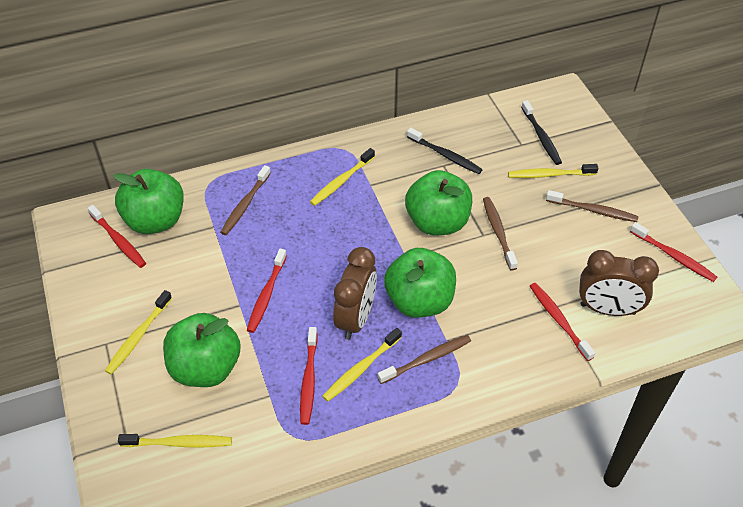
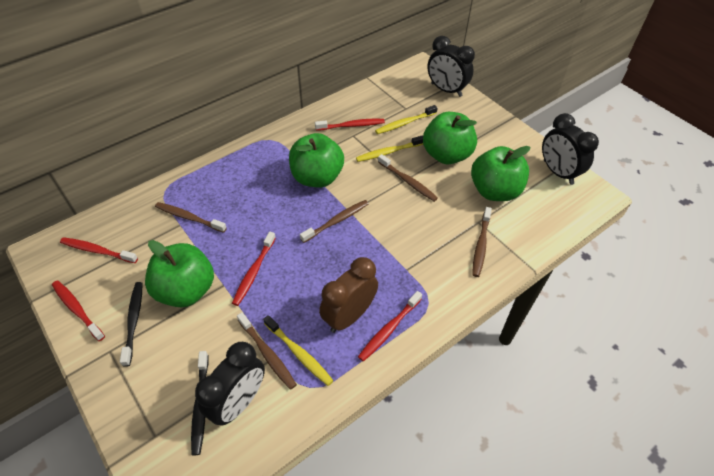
black clock: none = 0 -> [195,342,265,426] [427,36,475,97] [542,113,599,185] = 3
brown clock: [333,247,377,340] [579,250,659,316] = 2 -> [319,257,378,333] = 1
brown toothbrush: [220,165,271,235] [377,335,471,384] [483,197,518,270] [546,190,639,222] = 4 -> [155,202,227,233] [237,312,297,390] [300,200,369,243] [378,154,438,202] [472,207,492,277] = 5
yellow toothbrush: [105,290,172,374] [118,434,232,448] [310,148,375,206] [322,328,402,402] [508,164,598,178] = 5 -> [263,315,334,386] [356,135,423,162] [375,105,438,134] = 3

